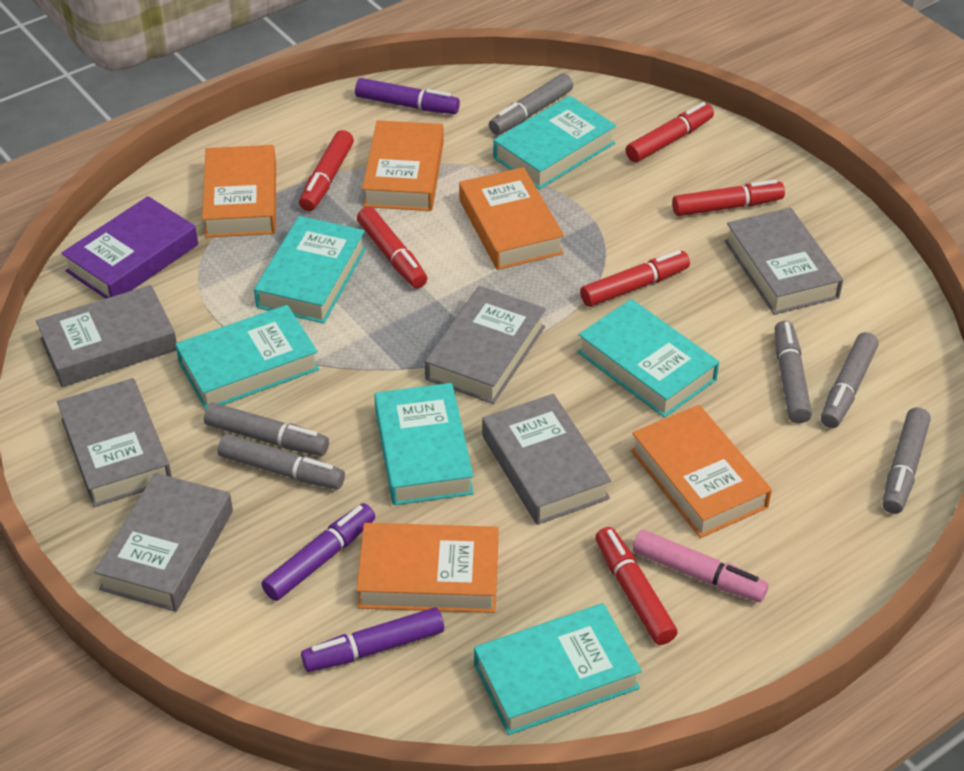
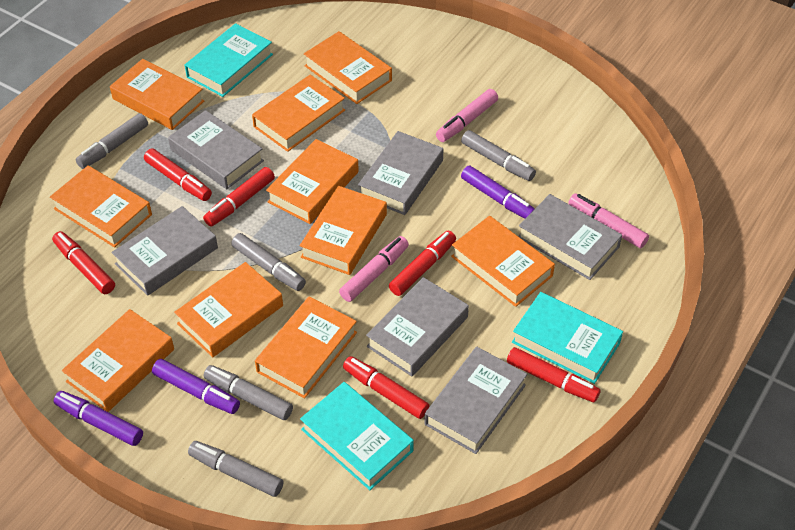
grey marker: [204,403,329,456] [218,434,345,489] [489,74,573,135] [774,321,812,424] [821,332,878,428] [883,407,931,514] = 6 -> [75,113,148,169] [188,441,284,497] [204,365,293,420] [231,233,306,291] [461,130,536,181] = 5
orange book: [202,145,276,238] [356,523,498,613] [362,120,444,211] [459,167,564,270] [631,405,772,538] = 5 -> [50,165,152,248] [62,309,174,412] [110,59,204,130] [174,262,283,357] [252,75,345,152] [255,296,357,399] [266,139,359,224] [300,186,387,275] [304,31,392,104] [451,216,555,307] = 10
pink marker: [633,530,769,602] = 1 -> [339,236,409,302] [436,89,498,142] [568,193,649,248] = 3
purple book: [61,196,198,299] = 1 -> none = 0
turquoise book: [175,305,319,410] [254,216,366,324] [374,383,474,505] [474,603,642,735] [493,96,616,189] [578,299,719,418] = 6 -> [185,23,273,97] [300,382,414,490] [512,292,623,384] = 3

